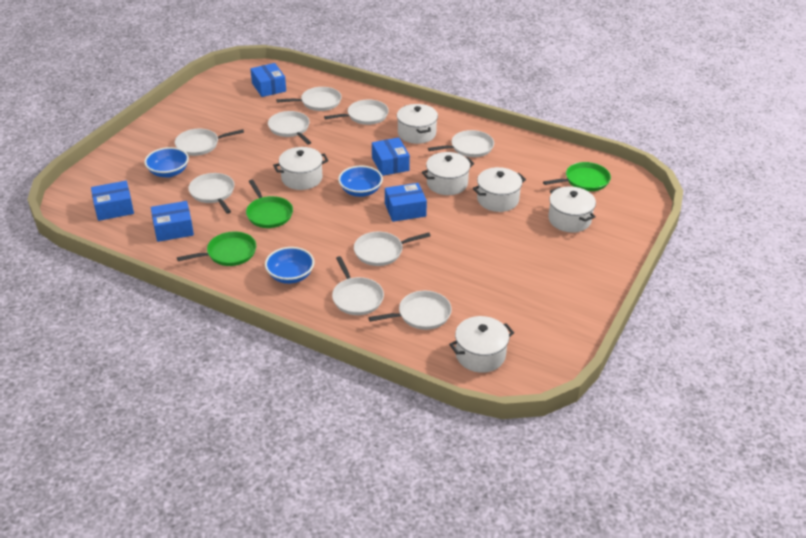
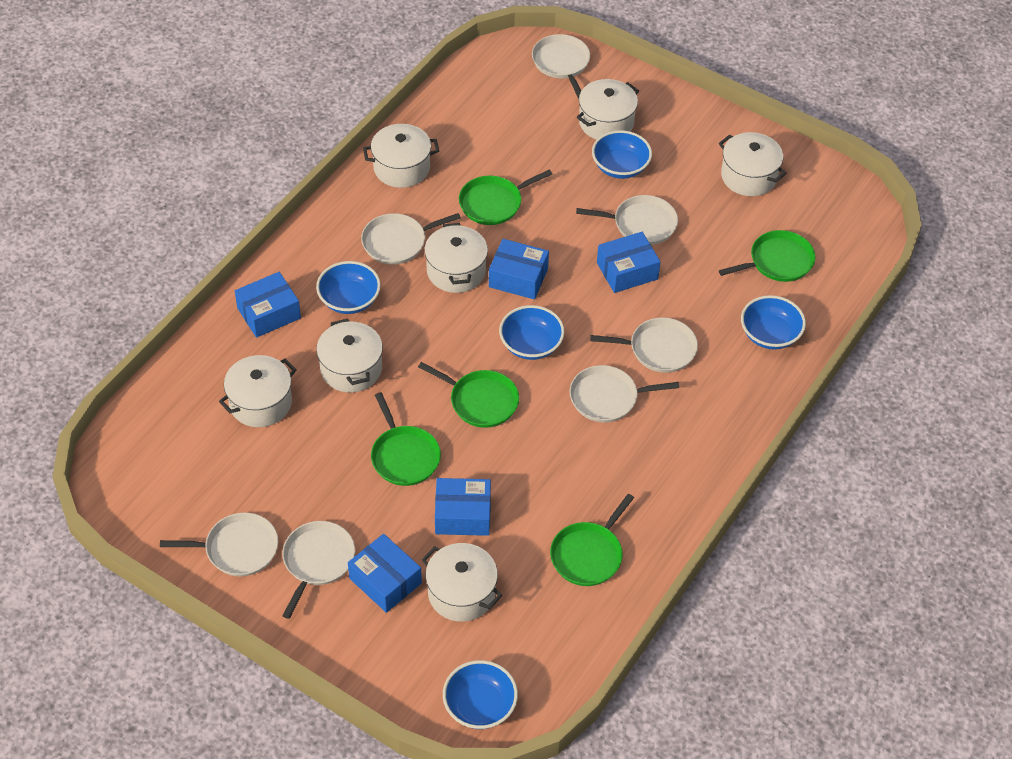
blue bowl: [144,147,189,178] [265,247,314,284] [338,166,383,197] = 3 -> [316,261,381,314] [443,660,518,729] [499,305,564,360] [592,130,652,179] [741,295,806,350] = 5
green pan: [177,231,256,266] [246,179,293,228] [543,162,611,191] = 3 -> [371,392,441,486] [418,362,519,428] [459,170,552,225] [550,494,634,586] [719,230,816,282] = 5
white pan: [175,129,244,156] [188,173,234,214] [268,111,311,144] [276,87,342,111] [324,100,389,125] [332,256,384,315] [354,232,430,266] [368,291,452,330] [428,130,494,157] = 9 -> [160,513,278,576] [282,521,355,619] [361,213,461,265] [532,34,590,99] [570,365,679,422] [576,195,678,245] [590,317,698,373] = 7
white pot: [273,147,329,190] [397,104,438,144] [422,152,474,195] [449,316,514,373] [473,167,526,212] [548,186,596,232] = 6 -> [219,355,297,427] [316,318,383,392] [363,124,439,188] [421,543,502,622] [424,223,488,293] [577,79,639,140] [719,132,787,196] = 7

